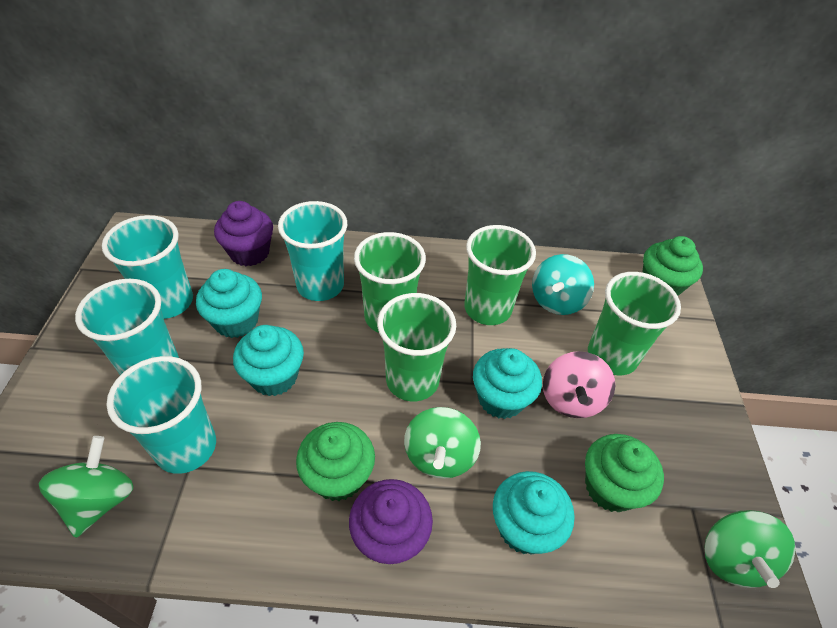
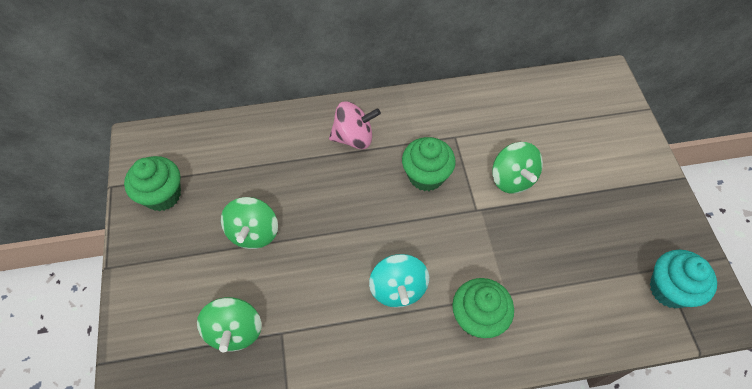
green cup: [354,232,426,333] [377,293,456,401] [464,225,536,325] [588,272,681,375] = 4 -> none = 0
purple cupcake: [214,201,273,266] [349,479,433,564] = 2 -> none = 0
turquoise cup: [75,279,179,375] [102,215,193,319] [106,356,216,474] [278,201,347,301] = 4 -> none = 0
turquoise cupcake: [196,269,262,338] [233,325,304,396] [473,348,542,419] [493,471,575,555] = 4 -> [650,250,717,308] = 1

